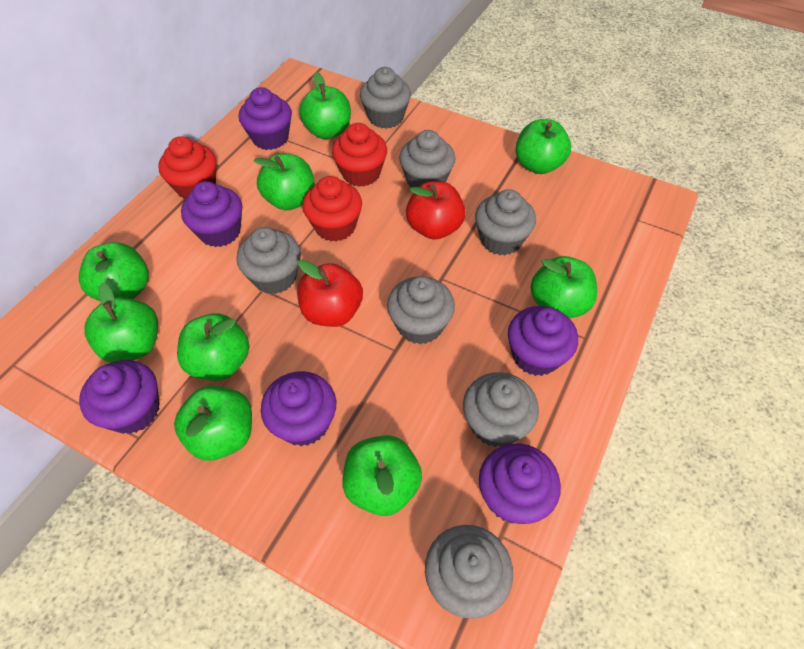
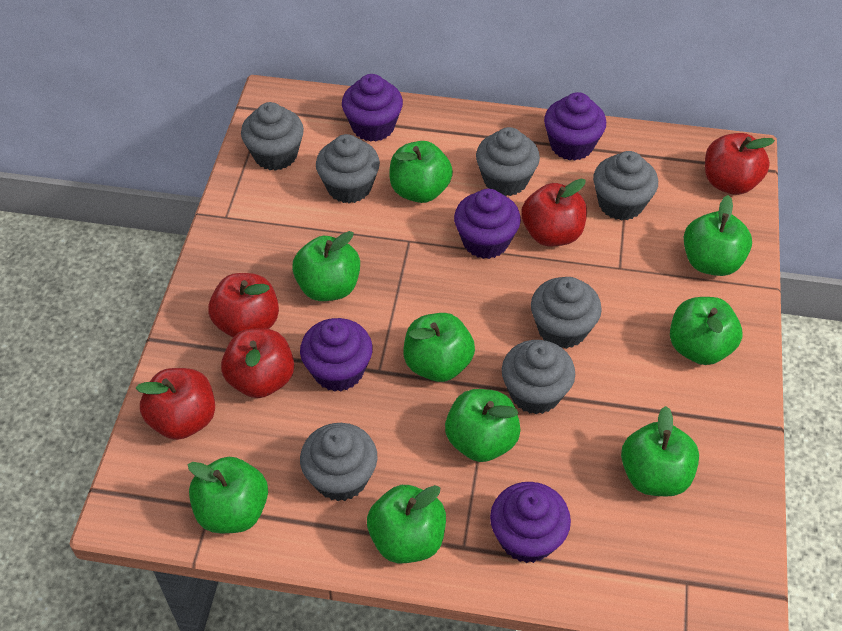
purple cupcake: [79,360,159,434] [181,181,242,247] [239,87,292,150] [261,371,336,446] [479,443,561,524] [508,306,578,376] = 6 -> [300,318,373,392] [342,74,403,142] [454,189,521,259] [490,482,571,563] [544,92,606,161] = 5
red apple: [297,260,363,327] [406,181,465,240] = 2 -> [136,368,215,440] [208,273,279,337] [221,328,294,398] [521,179,587,246] [705,133,775,195] = 5
red cupcake: [159,136,217,199] [302,176,362,242] [332,123,387,187] = 3 -> none = 0

